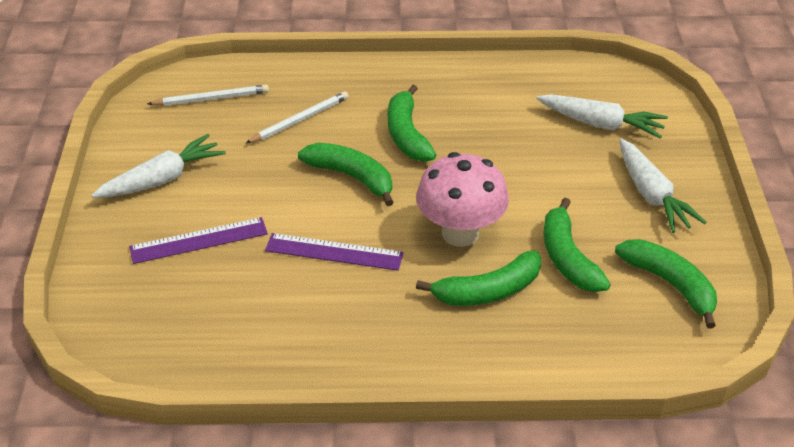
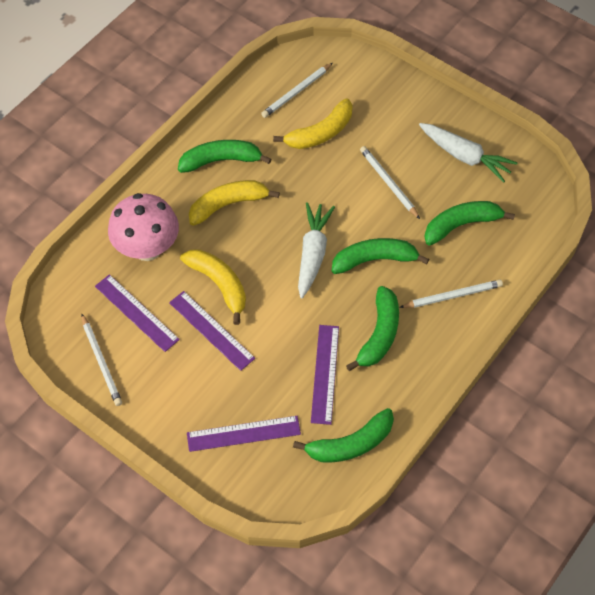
purple ruler: [129,217,268,264] [265,233,404,271] = 2 -> [95,274,180,352] [169,291,255,371] [187,416,301,452] [311,325,339,425] = 4
white carrot: [91,134,226,198] [536,94,668,138] [619,139,706,233] = 3 -> [298,202,335,299] [419,123,518,183] = 2
white pencil: [147,85,269,106] [245,91,349,144] = 2 -> [82,314,122,406] [261,63,333,118] [360,146,420,219] [399,280,503,308] = 4
yellow banana: none = 0 -> [180,249,246,325] [189,180,280,226] [273,98,353,149] = 3

